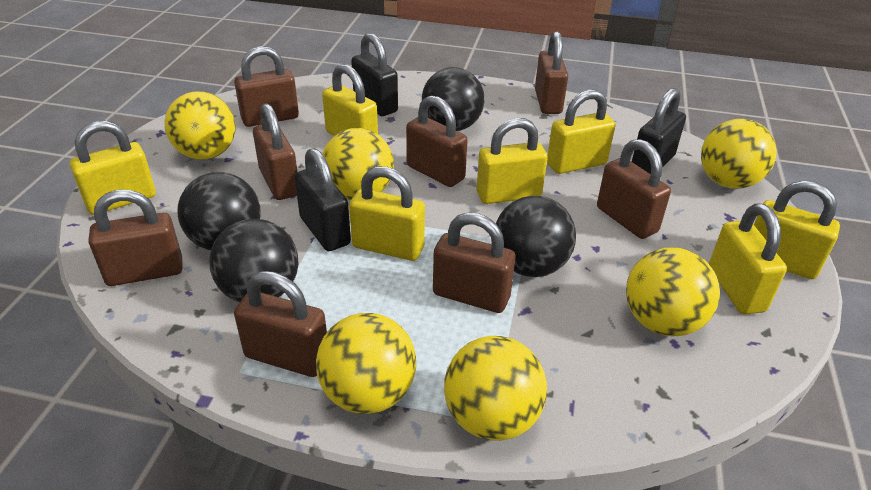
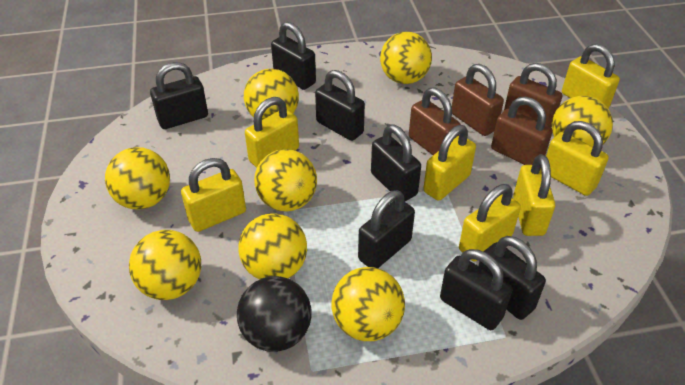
black ball: [177,172,261,250] [209,219,298,303] [422,67,485,131] [496,196,576,277] = 4 -> [237,276,312,352] = 1
black padlock: [294,148,351,251] [351,33,398,116] [632,88,686,174] = 3 -> [150,62,208,129] [271,22,316,90] [315,70,365,141] [358,190,415,268] [371,124,421,201] [440,249,513,330] [478,236,546,320] = 7
brown padlock: [88,190,183,286] [234,46,299,127] [234,271,327,377] [253,103,297,200] [406,95,468,187] [433,212,515,313] [535,31,568,114] [597,139,671,239] = 8 -> [409,87,460,155] [452,64,504,136] [491,97,553,165] [504,63,562,127] = 4
yellow ball: [165,91,235,160] [316,313,416,414] [323,128,394,200] [444,336,547,441] [626,248,720,337] [701,119,777,189] = 6 -> [105,147,170,210] [129,230,201,300] [238,213,307,279] [244,69,299,120] [254,149,317,212] [331,267,405,341] [380,32,432,84] [552,96,613,147] = 8

